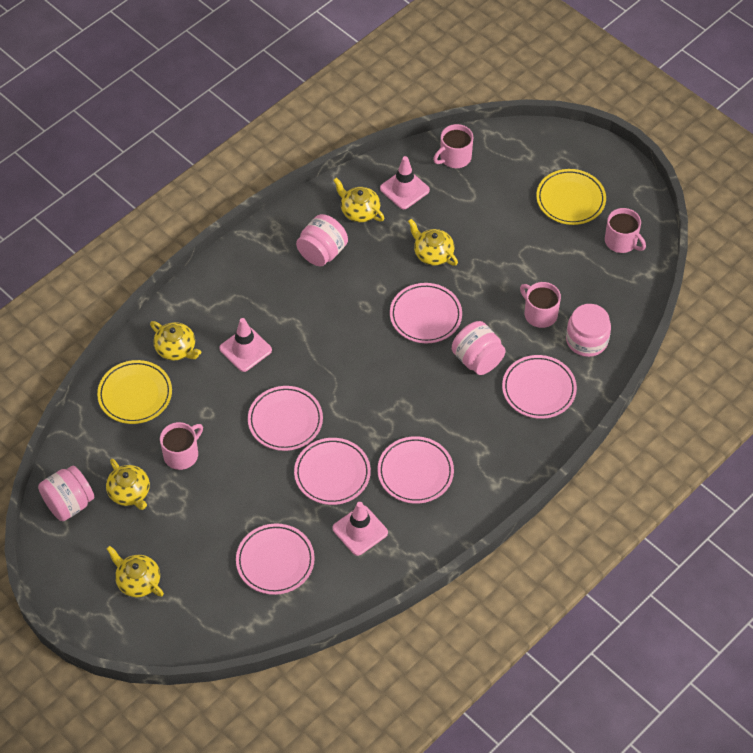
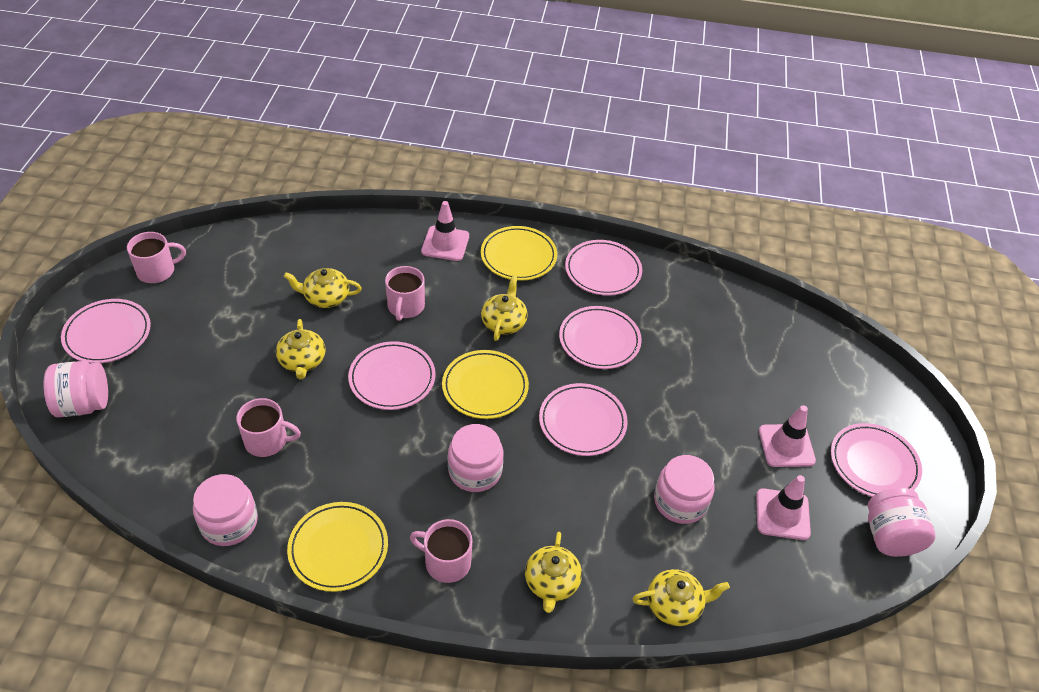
pink jar: [38,465,94,521] [296,214,348,266] [452,321,506,375] [566,304,611,357] = 4 -> [43,361,108,417] [193,474,258,546] [448,424,503,492] [654,455,715,524] [868,488,936,557] = 5
yellow plate: [97,360,172,424] [536,169,606,225] = 2 -> [287,502,388,592] [442,350,529,419] [481,226,557,281] = 3

